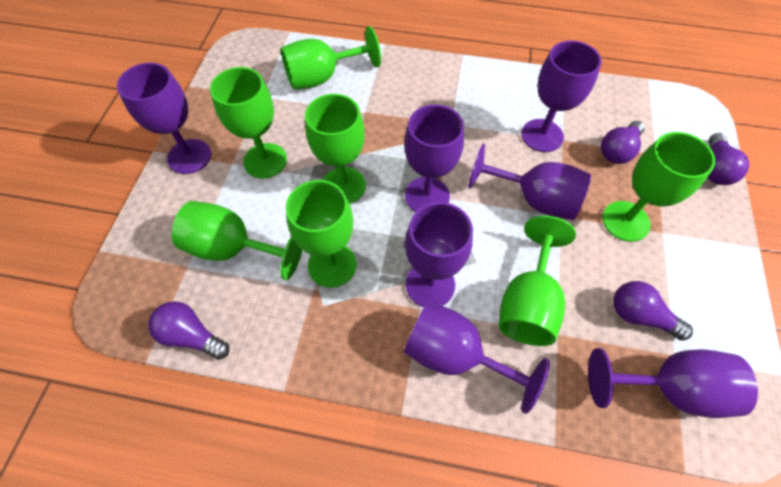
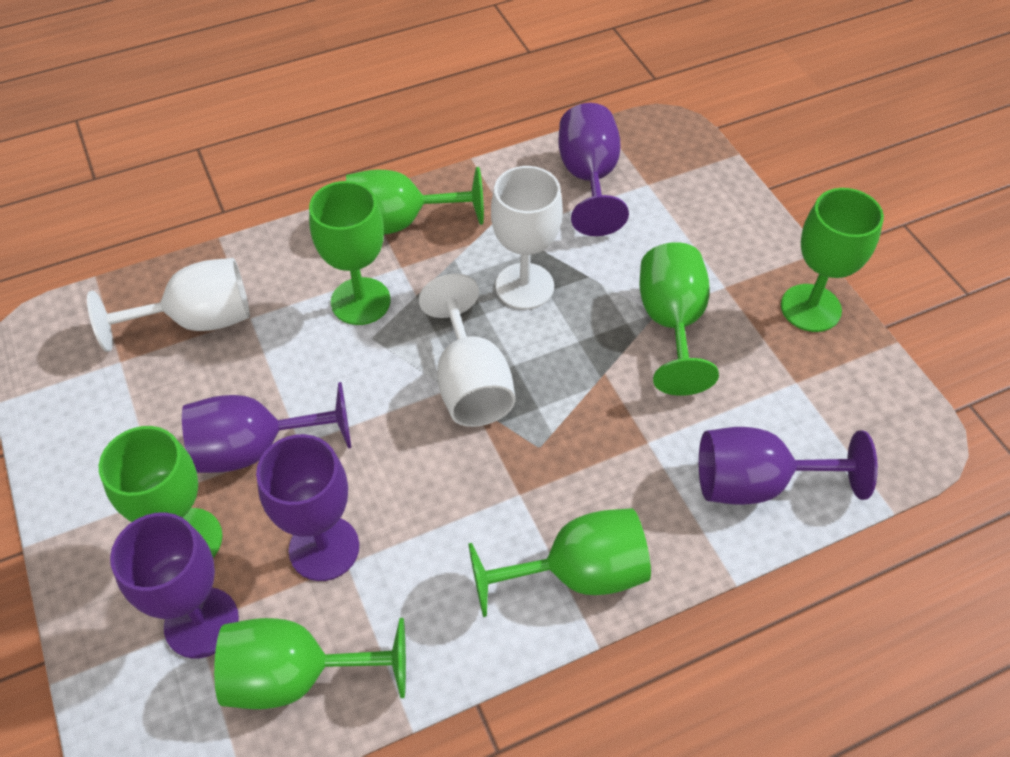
purple goblet: [117,63,211,174] [404,104,464,212] [404,302,550,414] [405,202,473,307] [468,144,591,220] [521,41,602,152] [588,348,758,418] = 7 -> [110,512,239,659] [182,382,351,473] [256,434,359,581] [558,103,629,236] [699,427,878,505] = 5
purple light bulb: [148,301,229,360] [601,121,645,164] [613,281,693,340] [707,133,749,185] = 4 -> none = 0
white goblet: none = 0 -> [87,258,250,352] [418,274,515,427] [491,166,563,309] = 3

